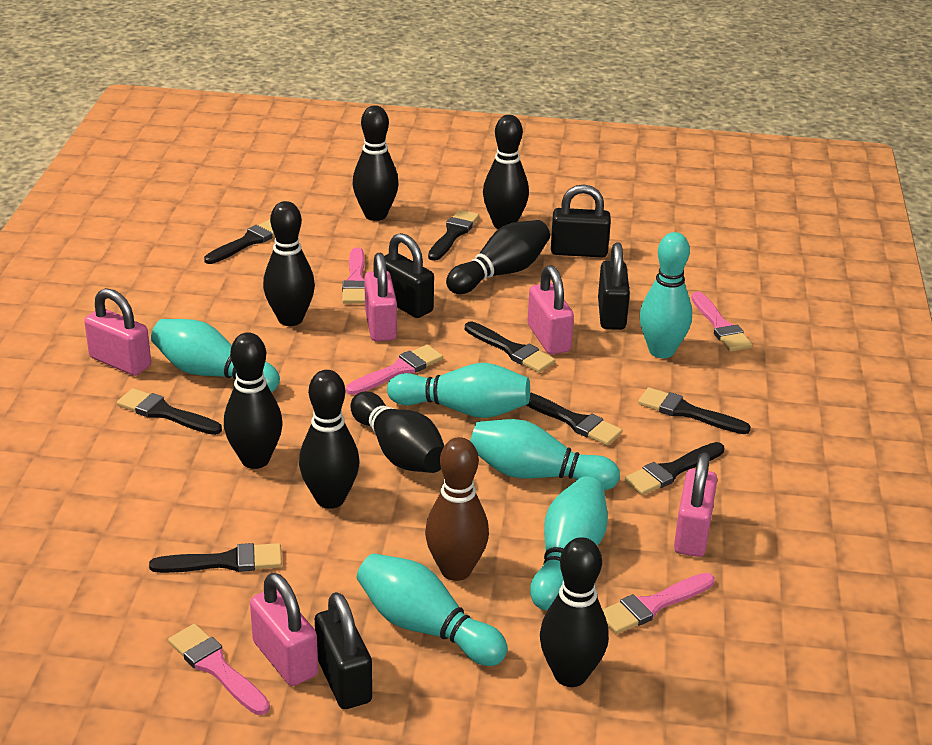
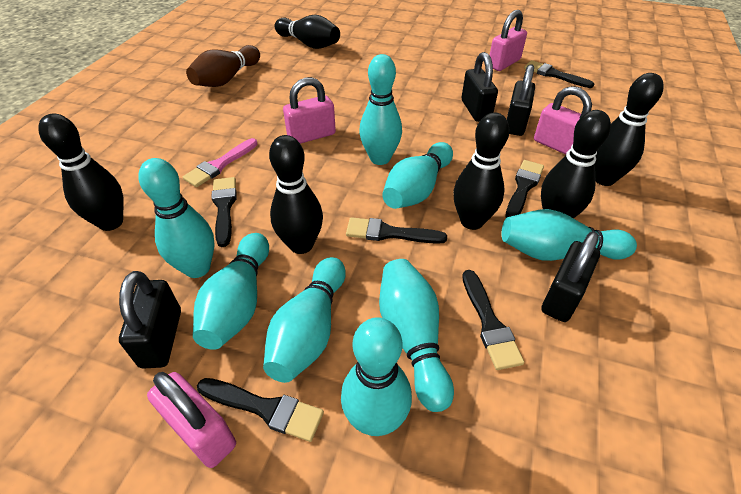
black bowling pin: [224,332,283,469] [263,201,315,326] [299,370,360,509] [350,391,444,473] [353,105,399,221] [446,220,550,294] [483,115,529,229] [540,537,609,687] = 8 -> [38,114,124,231] [269,135,323,254] [275,15,340,49] [453,112,510,230] [541,110,611,218] [595,73,664,186] = 6
black brush: [117,388,222,435] [149,543,282,573] [204,219,275,264] [428,210,479,261] [465,321,556,373] [526,392,623,446] [624,442,724,495] [638,387,751,434] = 8 -> [197,378,324,442] [211,177,237,247] [346,217,447,244] [462,270,524,370] [506,160,544,218] [524,60,594,88] = 6
pink brush: [168,624,270,715] [342,247,365,304] [346,345,443,395] [602,573,715,634] [691,292,752,352] = 5 -> [183,138,258,187] = 1
pink padlock: [84,288,151,376] [250,573,318,686] [364,253,397,341] [527,265,574,355] [674,452,717,557] = 5 -> [147,372,236,468] [283,77,336,144] [490,10,527,71] [534,86,592,155] = 4
turquoise bowling pin: [151,319,280,392] [357,553,508,666] [387,363,530,418] [470,419,620,490] [530,477,608,610] [640,232,692,358] = 6 -> [139,158,215,278] [193,233,269,350] [263,257,346,383] [341,317,412,436] [359,54,402,165] [379,259,454,412] [382,142,453,209] [501,209,637,261] = 8

